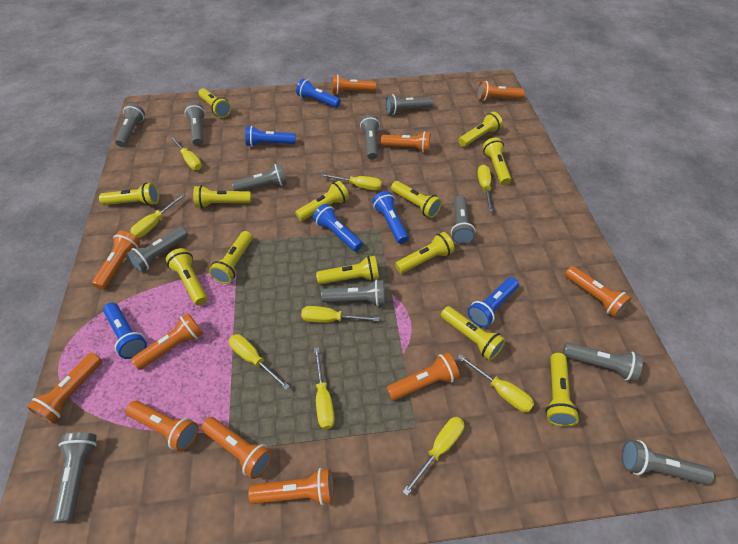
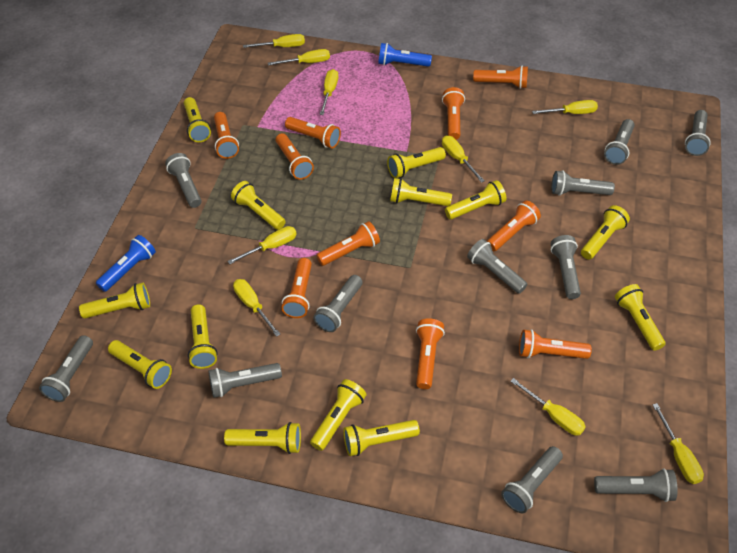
blue flashlight: [103,302,147,359] [245,126,296,147] [296,79,341,108] [313,204,363,251] [372,191,409,244] [468,277,519,327] = 6 -> [96,235,156,292] [378,43,432,67] = 2
orange flashlight: [27,353,102,424] [92,231,140,290] [125,401,198,452] [131,313,203,370] [201,417,273,479] [248,468,333,505] [332,75,376,94] [381,131,431,153] [386,352,460,401] [477,81,524,101] [565,266,631,317] = 11 -> [214,112,239,159] [276,133,314,180] [281,258,312,318] [285,117,341,148] [316,221,380,266] [416,318,445,389] [442,87,465,140] [473,66,528,89] [487,200,541,251] [519,329,592,359] = 10

